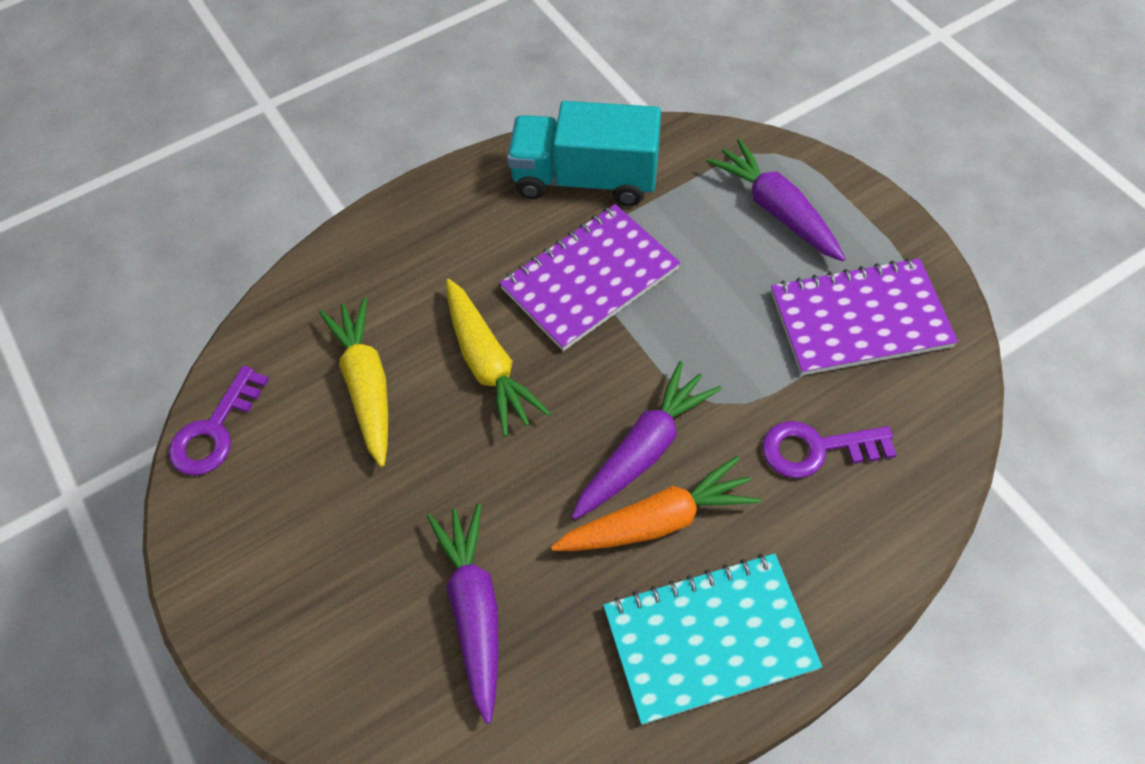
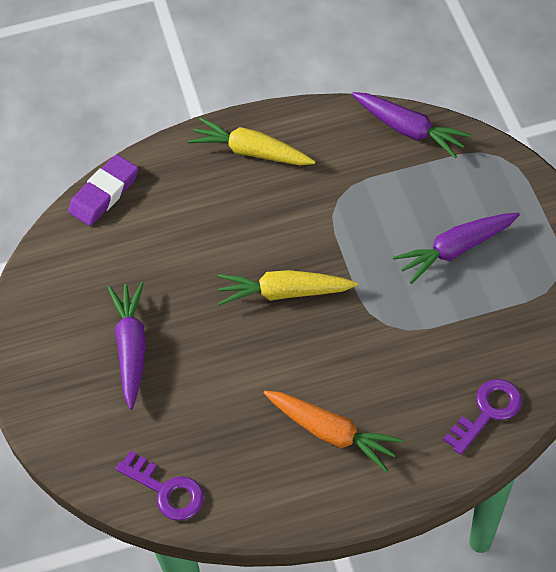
purple eraser: none = 0 -> [68,154,138,226] = 1
purple notebook: [499,204,680,351] [771,258,958,376] = 2 -> none = 0
turquoise notebook: [603,553,822,725] = 1 -> none = 0
turquoise truck: [507,101,661,206] = 1 -> none = 0

